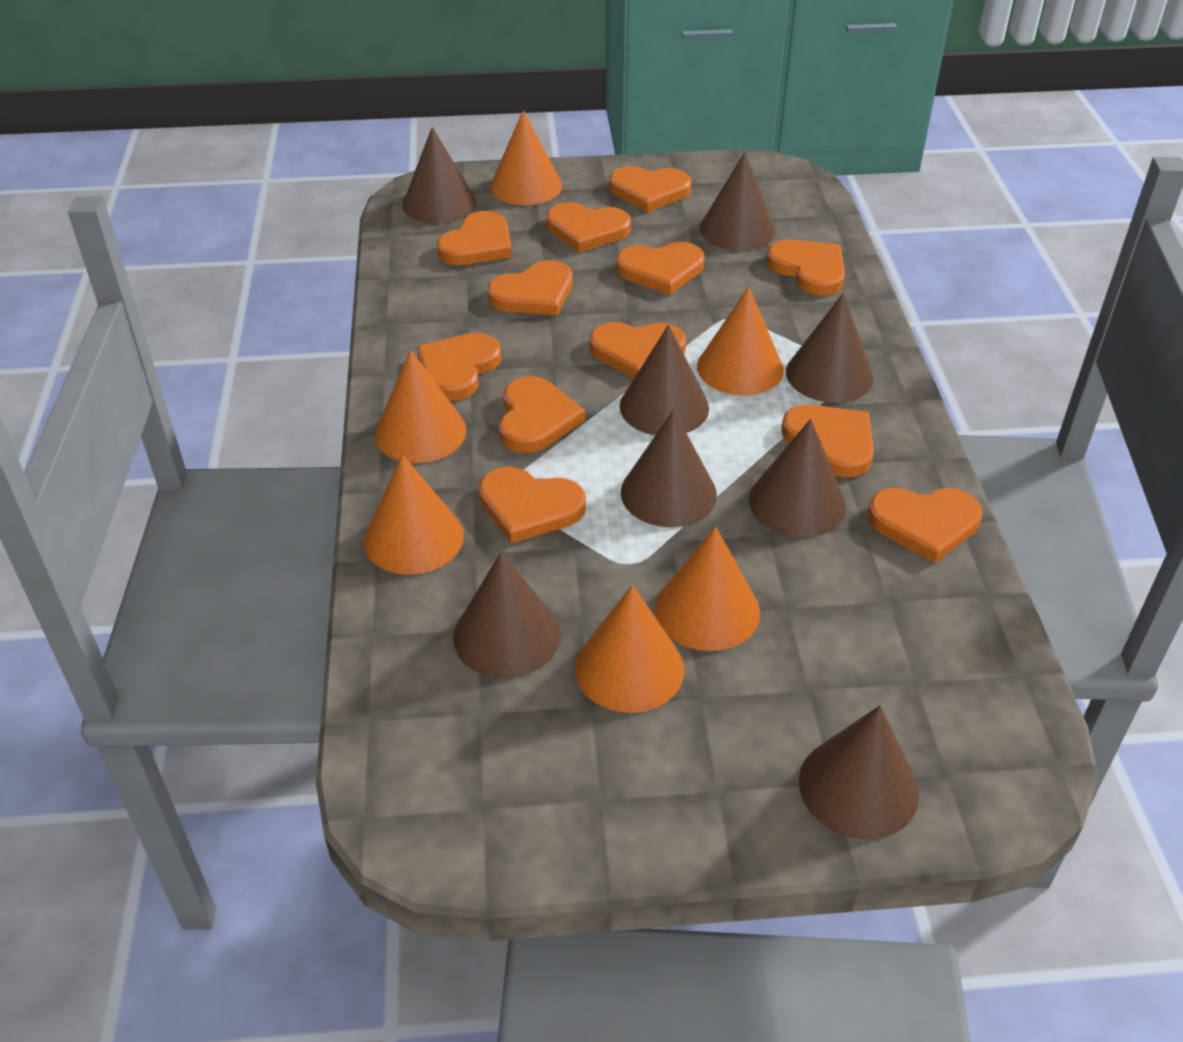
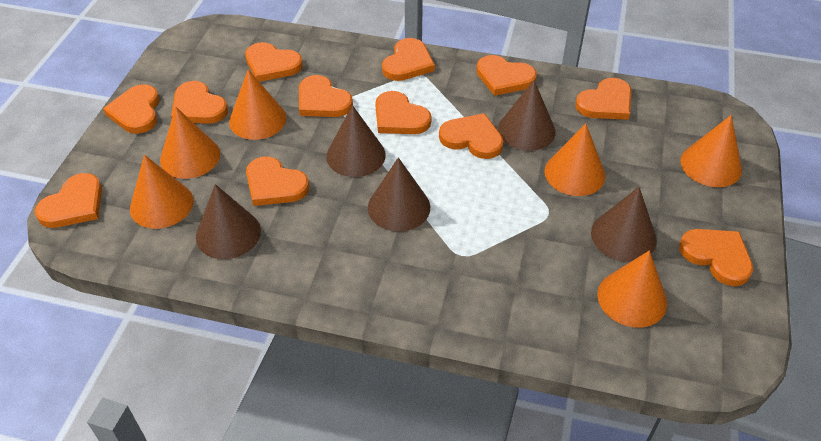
brown cone: [403,127,476,223] [453,552,561,678] [620,325,709,435] [621,410,717,527] [700,152,775,251] [749,419,846,537] [786,293,873,403] [799,705,919,840] = 8 -> [196,184,261,259] [326,105,386,177] [368,157,430,232] [498,80,556,151] [591,187,657,262] = 5

